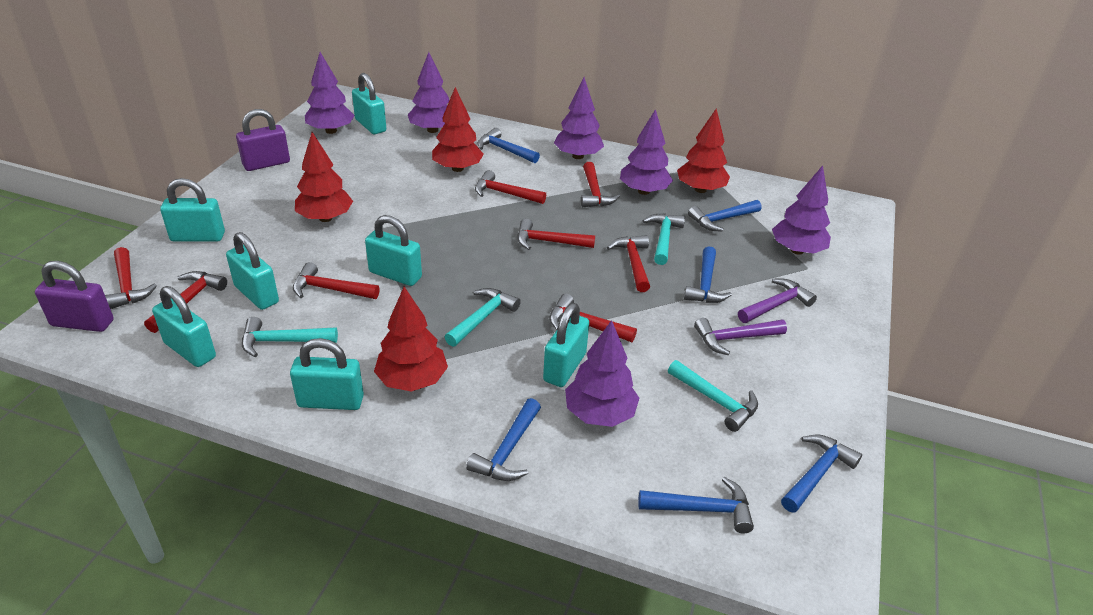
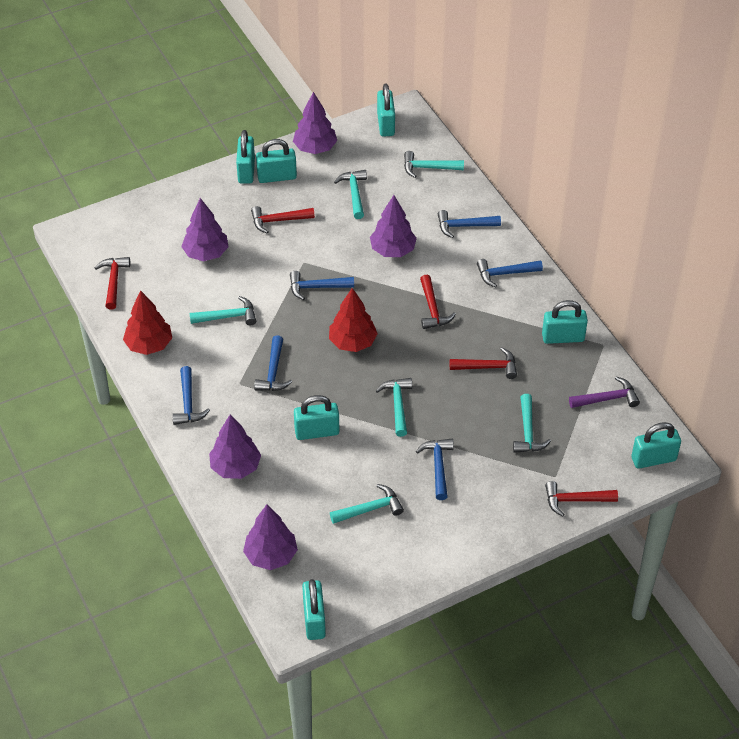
purple hammer: [694,318,787,355] [738,279,817,323] = 2 -> [569,376,640,408] = 1
purple padlock: [35,261,114,332] [236,109,290,171] = 2 -> none = 0
purple tree: [305,52,355,134] [408,52,450,133] [554,77,604,159] [565,320,639,427] [620,109,673,195] [772,165,831,255] = 6 -> [181,198,229,261] [209,414,261,479] [243,505,298,570] [293,92,337,154] [370,195,417,257] = 5
red hammer: [105,247,157,309] [144,271,227,333] [293,262,380,299] [475,170,546,204] [517,219,595,250] [549,293,637,342] [581,162,620,207] [607,235,650,292] = 8 -> [95,257,130,310] [251,206,315,233] [420,275,456,329] [450,347,517,379] [545,481,618,516] = 5
red tree: [295,132,353,222] [374,287,448,392] [432,87,484,172] [677,108,730,193] = 4 -> [123,290,172,355] [329,288,378,352] = 2
turquoise hammer: [242,317,338,357] [445,288,521,347] [642,214,685,265] [668,360,758,432] = 4 -> [189,296,256,325] [330,484,404,524] [334,170,367,219] [376,378,412,437] [404,151,464,178] [513,394,551,453] = 6

